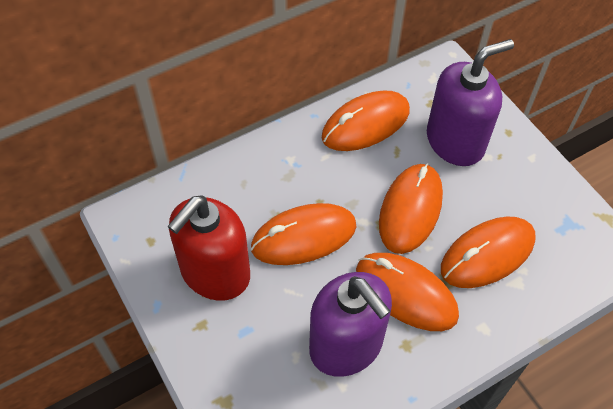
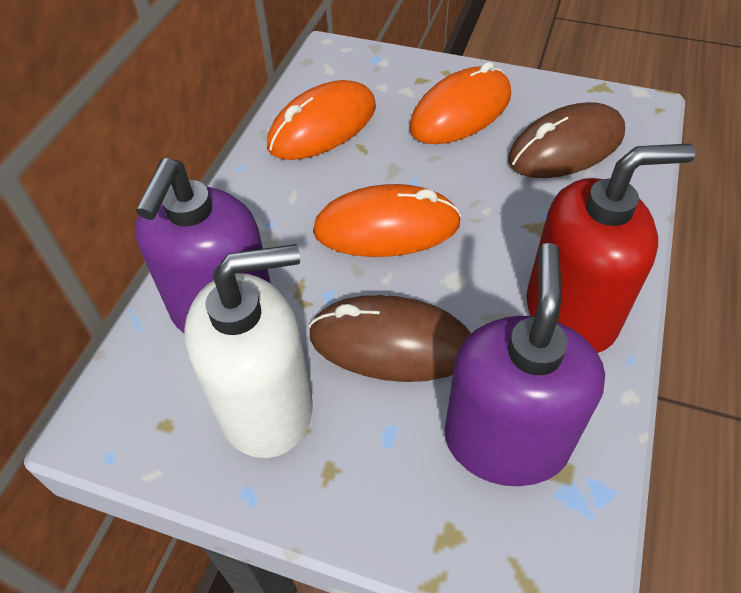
brown mouse: none = 0 -> [308,295,471,382] [508,102,625,178] = 2
orange mouse: [251,203,357,265] [322,90,410,151] [356,253,459,331] [379,163,443,254] [441,217,536,288] = 5 -> [267,80,376,160] [313,184,461,257] [409,62,511,144] = 3
white soap dispenser: none = 0 -> [184,244,313,458] = 1

